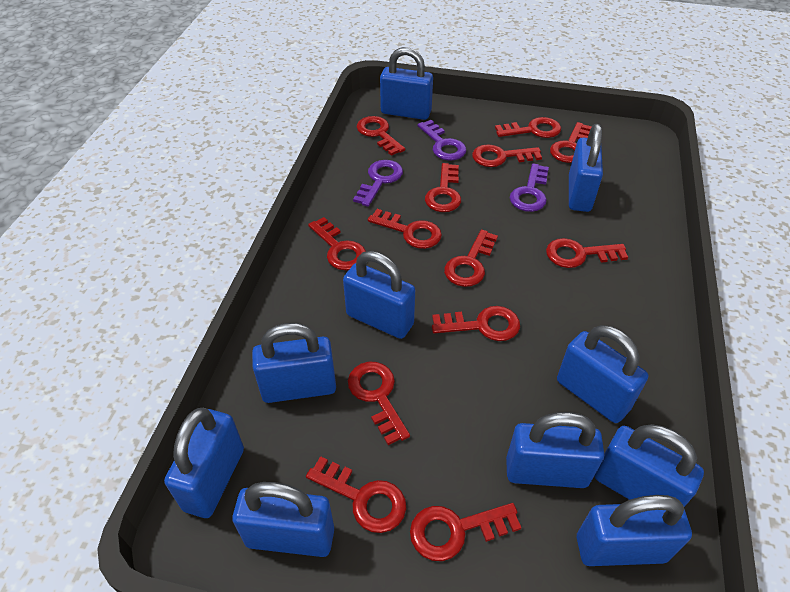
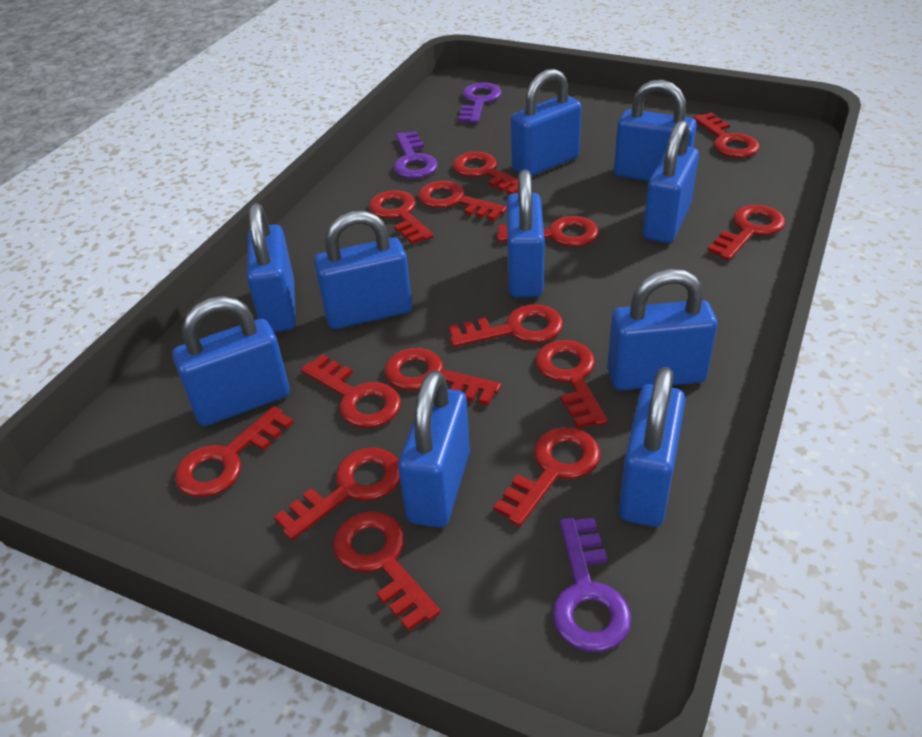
red key: [306,456,406,533] [308,217,366,270] [348,362,410,445] [357,116,405,156] [368,209,442,249] [410,503,521,561] [425,163,461,212] [432,306,520,341] [444,229,498,287] [472,144,542,167] [495,117,561,138] [546,238,628,268] [550,122,592,163] = 13 -> [175,406,293,497] [274,447,400,540] [301,354,401,428] [333,511,441,632] [369,190,434,244] [384,348,501,405] [418,181,507,221] [449,304,563,347] [452,152,518,195] [493,427,601,527] [497,216,599,247] [535,340,608,429] [693,112,760,158] [707,205,785,261] = 14

